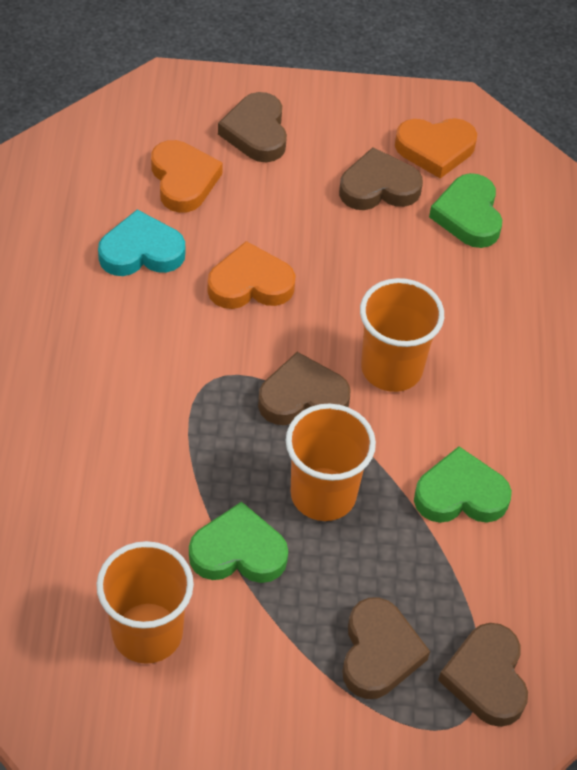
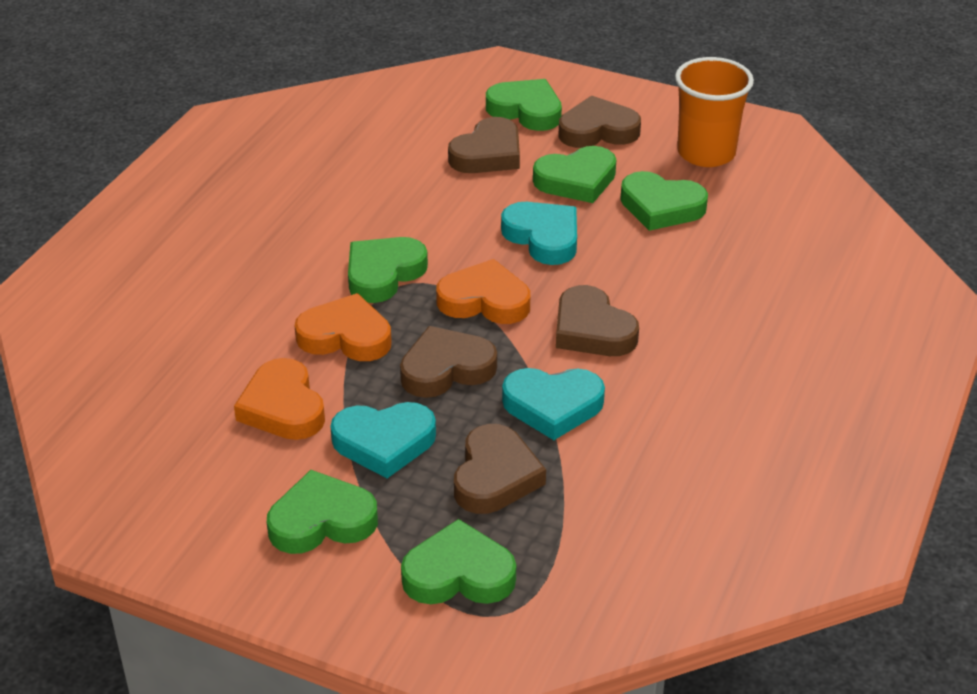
green heart: [189,502,288,583] [414,446,512,523] [429,173,502,248] = 3 -> [267,470,378,554] [348,237,428,303] [401,519,516,604] [486,79,562,131] [533,146,616,203] [620,171,708,231] = 6
orange cup: [97,541,194,664] [286,403,376,521] [360,278,444,392] = 3 -> [675,57,754,167] = 1
turquoise heart: [98,210,185,276] = 1 -> [330,402,436,478] [501,202,577,265] [502,368,605,440] = 3

